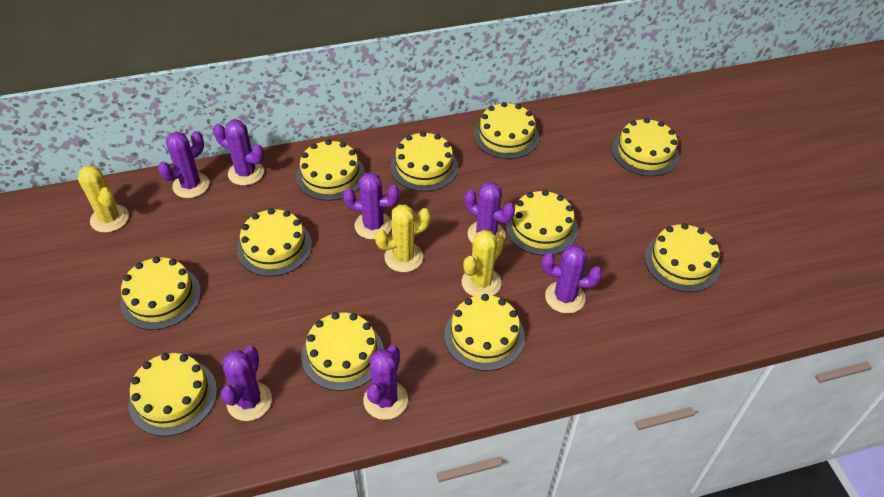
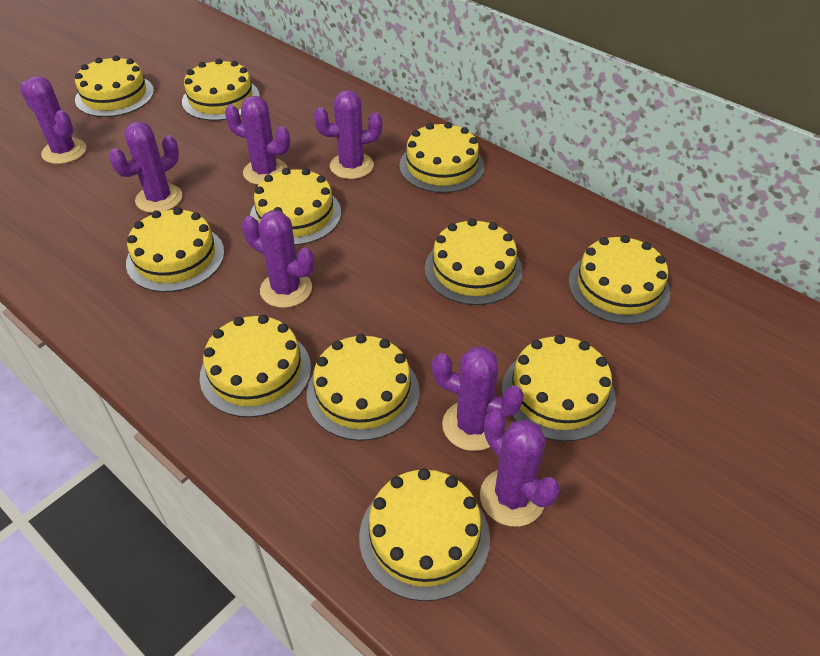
yellow cactus: [78,165,129,233] [375,204,431,272] [462,230,504,297] = 3 -> none = 0

